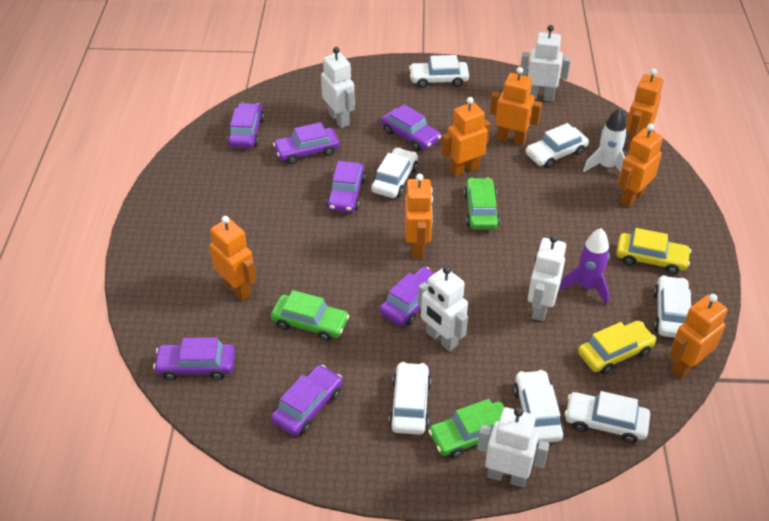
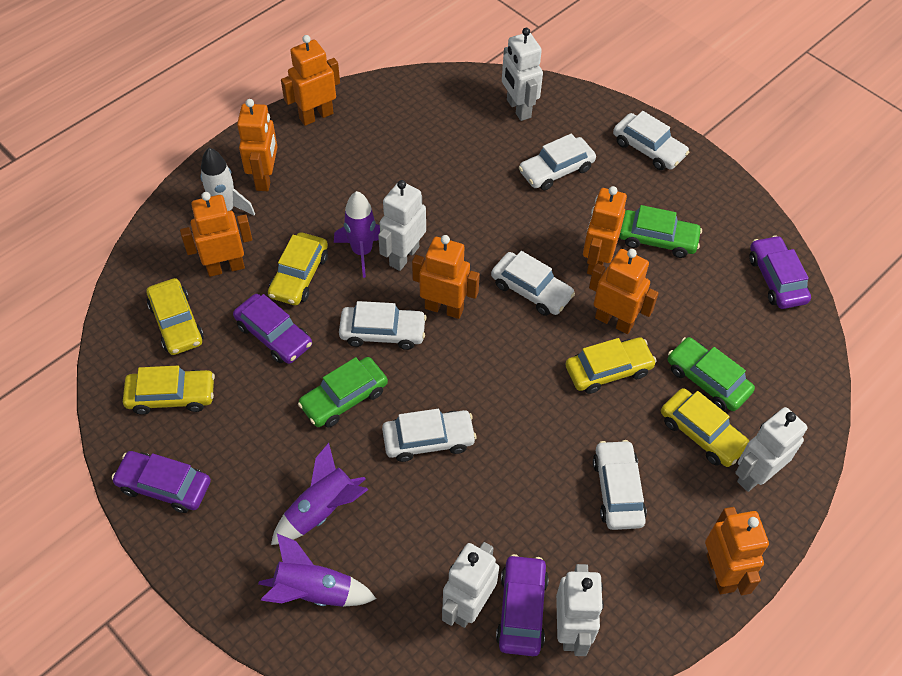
purple car: [153,337,235,381] [227,103,264,148] [271,365,342,436] [273,122,340,164] [326,161,366,213] [380,267,435,326] [381,104,441,151] = 7 -> [112,451,211,513] [233,294,312,364] [496,554,549,656] [749,235,811,309] = 4
purple rocket: [559,228,610,305] = 1 -> [258,534,376,607] [271,443,369,545] [334,191,380,278] = 3
white car: [371,148,418,198] [389,362,431,435] [409,55,469,88] [513,370,564,443] [525,123,589,168] [565,391,650,443] [654,275,691,338] = 7 -> [339,301,427,350] [382,409,476,462] [491,251,575,316] [519,134,596,191] [593,440,647,530] [613,111,689,170] = 6
yellow car: [578,321,656,374] [616,228,691,274] = 2 -> [123,366,215,415] [146,278,204,355] [268,232,328,305] [565,337,657,394] [661,388,749,467] = 5

